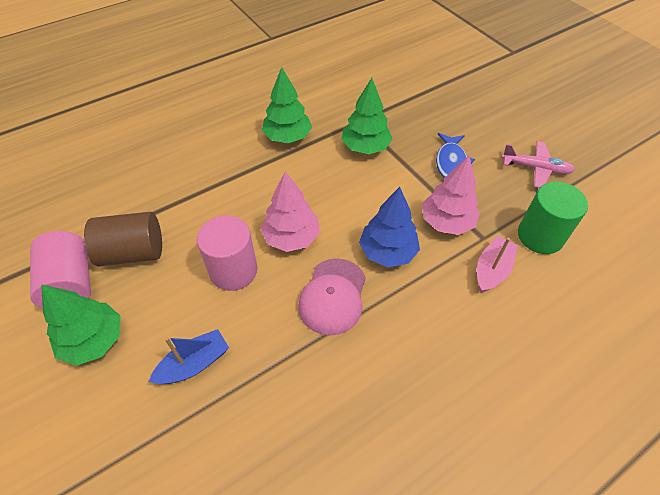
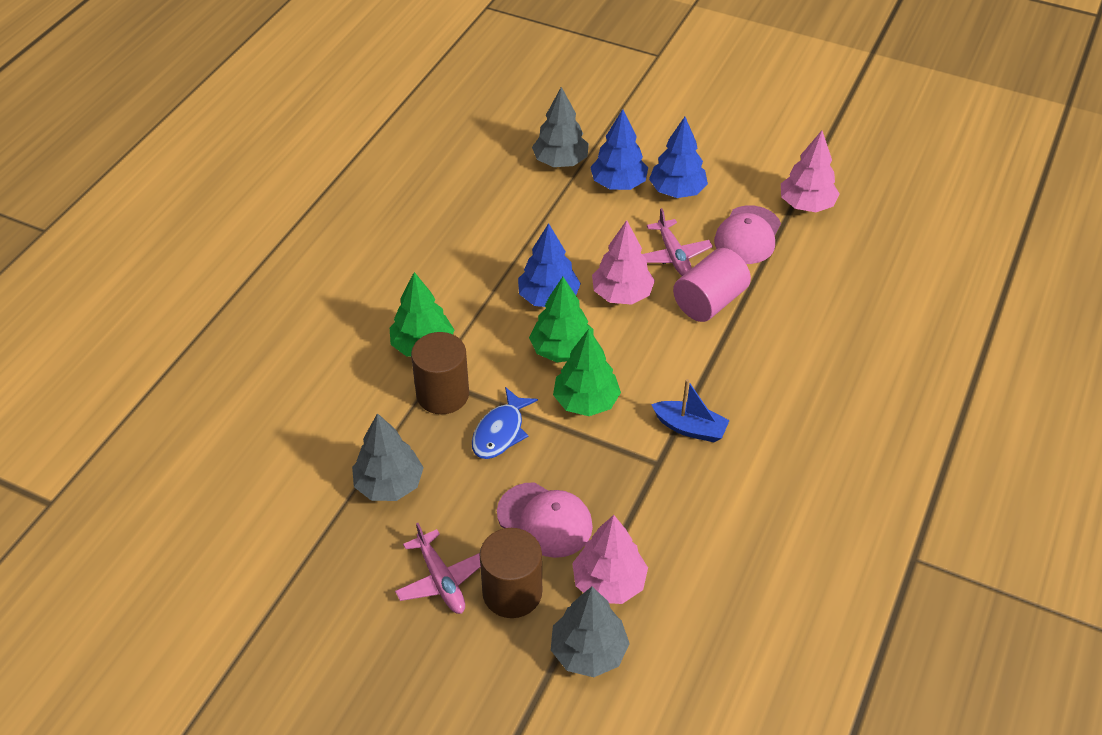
blue tree: [359,187,420,267] = 1 -> [518,223,581,307] [590,109,648,190] [649,117,708,198] = 3
brown cylinder: [84,212,162,267] = 1 -> [411,332,469,414] [479,528,542,618] = 2
green cylinder: [518,182,588,254] = 1 -> none = 0
grey tree: none = 0 -> [352,413,424,501] [532,87,589,167] [551,587,630,677] = 3
pink boat: [477,236,518,293] = 1 -> none = 0
pink cap: [298,258,366,335] = 1 -> [497,482,593,558] [714,205,781,264] = 2
pink cylinder: [30,231,91,309] [197,215,257,291] = 2 -> [673,248,751,322] = 1
pink plane: [501,141,575,188] = 1 -> [395,523,480,614] [642,208,713,276] = 2
pink tree: [260,172,320,252] [422,155,480,235] = 2 -> [572,515,648,604] [592,220,655,305] [781,131,840,212] = 3

